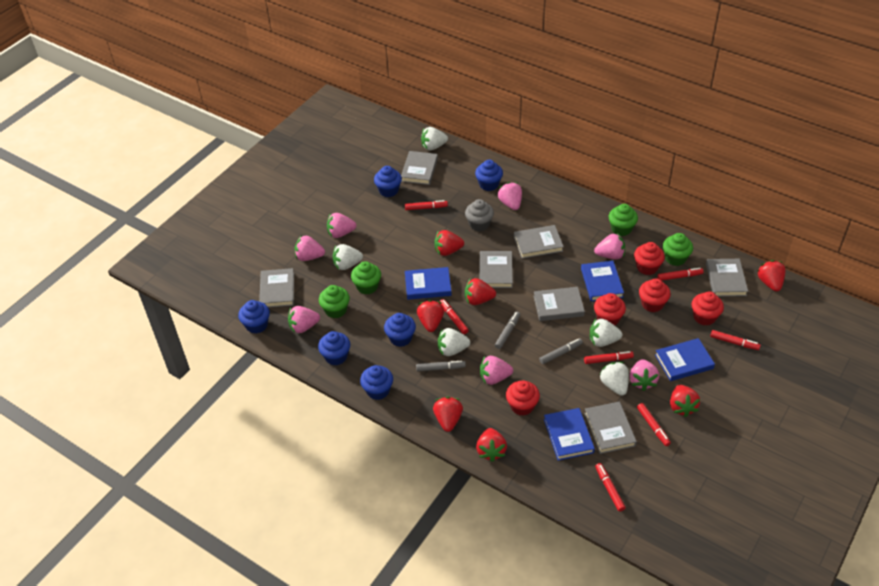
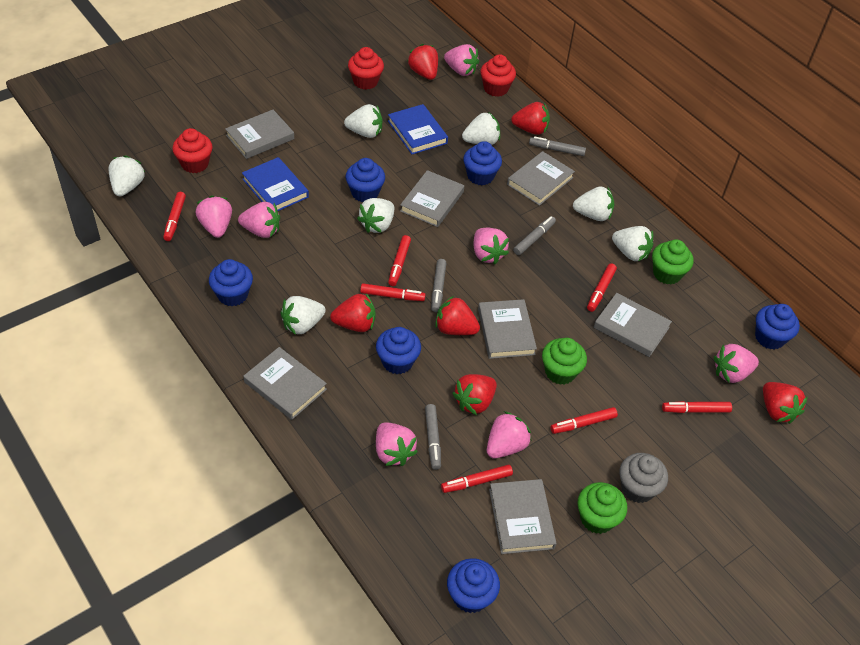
blue book: [405,267,452,300] [544,408,595,461] [581,261,624,301] [655,338,715,381] = 4 -> [242,157,309,211] [388,104,448,154] = 2
green cupcake: [319,285,350,318] [351,261,381,295] [609,204,638,236] [663,233,693,266] = 4 -> [542,338,587,385] [577,482,627,534] [652,239,694,285] = 3
grey marker: [416,361,466,372] [495,312,520,349] [539,338,583,364] = 3 -> [425,404,441,470] [431,259,446,312] [513,216,556,255] [529,136,586,156] = 4
red cupcake: [506,381,540,416] [594,293,626,325] [634,242,665,275] [639,279,671,312] [692,291,724,326] = 5 -> [172,128,213,173] [348,47,384,90] [480,54,516,97] = 3
red strawberry: [417,300,444,332] [433,397,463,432] [434,230,464,256] [465,278,496,305] [476,428,507,462] [670,385,700,417] [758,260,786,291] = 7 -> [330,293,376,332] [407,44,438,80] [435,296,480,335] [452,374,497,415] [511,102,550,135] [763,382,808,424] = 6
white strawberry: [333,244,363,270] [421,127,448,151] [438,328,470,356] [590,319,622,347] [599,362,629,396] = 5 -> [109,155,145,196] [280,296,326,335] [344,104,382,138] [357,198,394,233] [462,112,500,145] [573,186,614,221] [612,226,654,261] = 7

